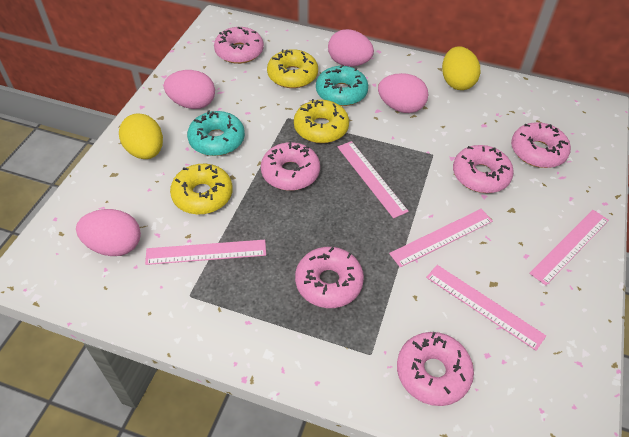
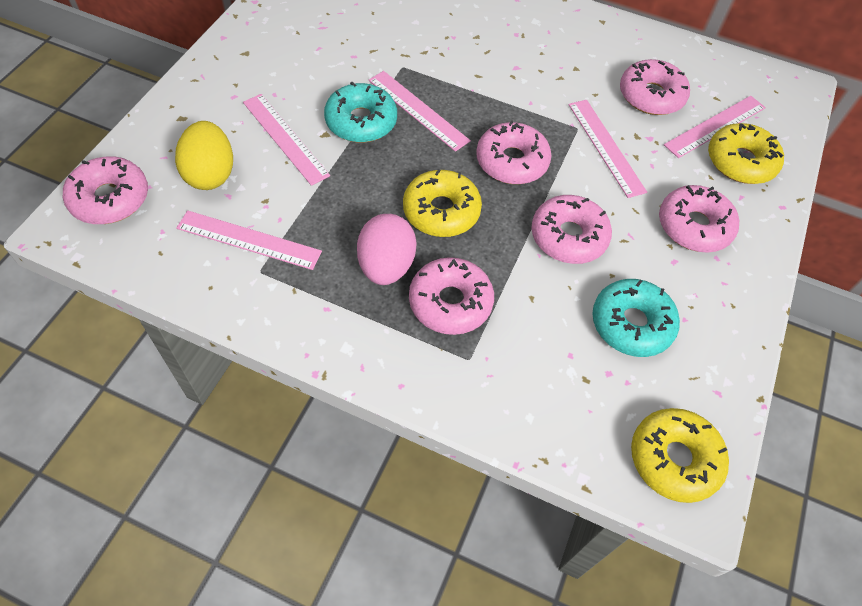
pink egg: [76,209,141,256] [164,70,215,109] [328,29,374,67] [378,73,428,113] = 4 -> [357,214,417,285] = 1
yellow egg: [119,113,163,159] [442,47,480,90] = 2 -> [175,121,233,190] = 1

